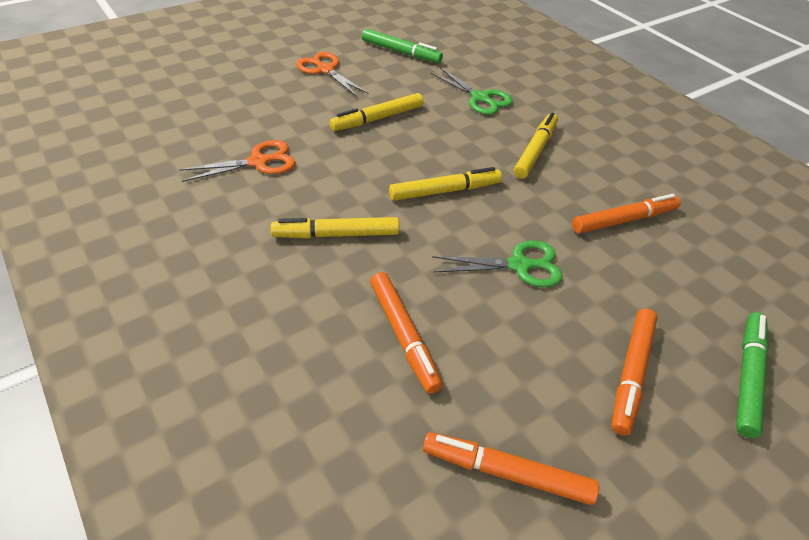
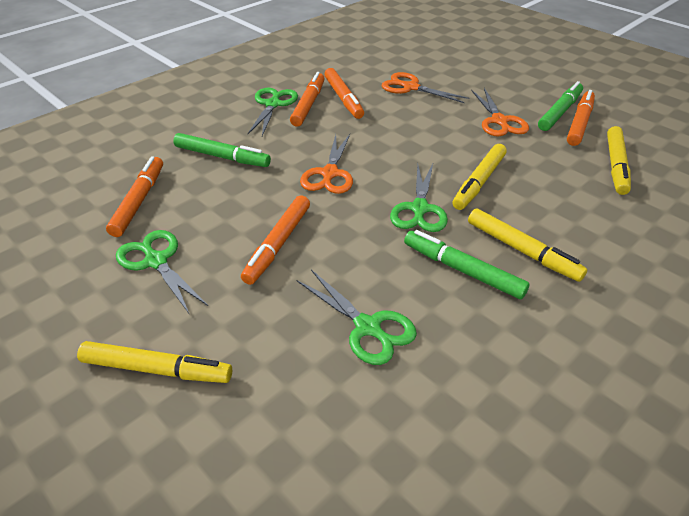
green marker: [362,29,443,63] [736,312,769,438] = 2 -> [173,133,271,167] [404,230,530,299] [538,81,583,131] = 3
green scissors: [430,68,513,115] [432,241,563,287] = 2 -> [116,230,208,315] [248,88,298,136] [296,270,417,365] [390,164,448,232] = 4
orange marker: [370,272,443,394] [423,432,599,505] [572,194,681,234] [611,309,658,436] = 4 -> [106,156,163,237] [241,195,310,285] [290,72,325,127] [324,68,364,119] [567,90,595,146] = 5
orange scissors: [179,140,295,182] [296,52,369,97] = 2 -> [300,134,353,194] [382,72,469,103] [471,88,529,136] = 3

